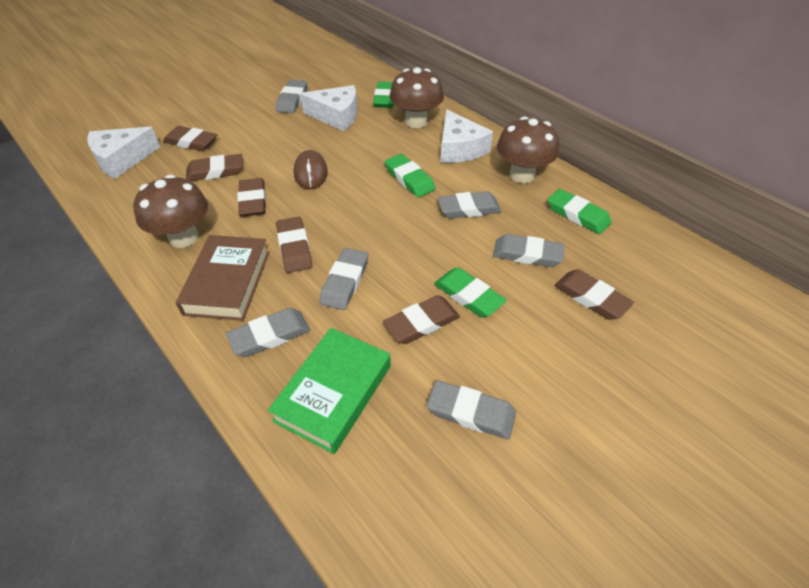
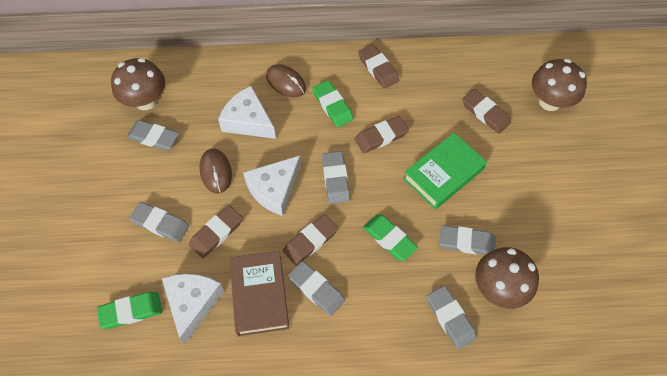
brown eraser: [163,126,217,151] [186,154,243,181] [237,178,266,217] [276,217,312,273] [383,295,460,344] [554,269,634,320] = 6 -> [189,205,243,258] [283,214,338,266] [355,116,409,153] [358,44,399,88] [462,89,511,134] = 5
brown mouse: [293,150,328,190] = 1 -> [199,149,232,194] [266,64,306,97] = 2
green eraser: [373,82,394,108] [385,154,436,197] [434,267,507,317] [547,189,612,234] = 4 -> [97,292,162,329] [312,80,353,127] [363,214,418,261] = 3

